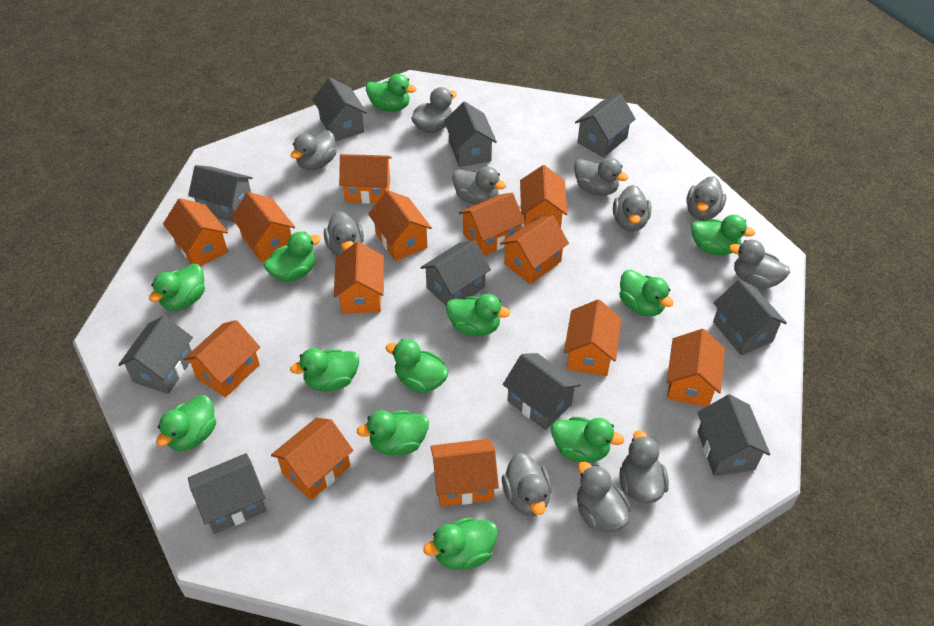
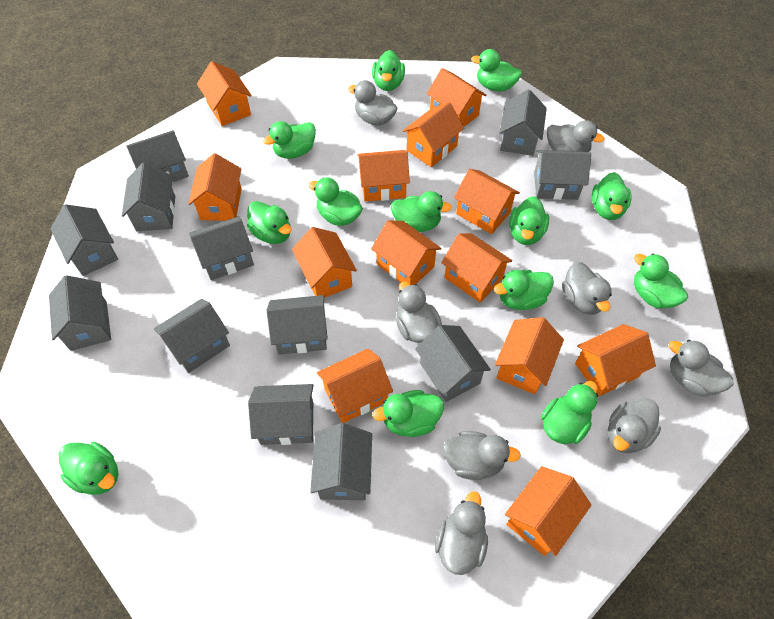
green duck: [149,264,205,311] [156,395,216,451] [264,232,321,282] [290,348,359,391] [357,410,429,455] [366,74,416,112] [385,339,449,393] [423,517,498,570] [446,294,510,336] [551,417,624,462] [619,270,673,316] [691,215,755,255] = 12 -> [59,441,119,495] [247,201,292,244] [263,121,316,159] [309,177,363,226] [372,50,405,91] [372,390,444,437] [391,191,452,232] [471,49,522,92] [494,270,554,310] [509,196,549,245] [541,381,598,444] [592,172,632,220] [634,254,688,308] = 13
grey duck: [291,130,337,170] [324,211,364,256] [411,87,457,133] [452,167,506,205] [502,453,552,516] [574,158,628,196] [577,462,631,532] [613,185,651,232] [619,430,669,503] [687,176,726,221] [729,240,790,289] = 11 -> [348,80,398,125] [396,281,442,343] [435,492,488,575] [443,431,521,480] [547,120,604,152] [562,262,612,315] [608,398,661,453] [669,340,733,397] = 8
grey house: [118,316,193,394] [188,165,253,223] [188,453,266,534] [312,78,367,141] [420,240,491,305] [444,102,497,167] [503,353,580,430] [575,94,636,158] [697,394,770,476] [713,279,787,355] = 10 -> [49,275,111,351] [50,204,118,276] [122,163,175,231] [126,130,189,183] [154,299,230,373] [189,217,254,280] [248,384,314,445] [267,295,328,355] [310,423,372,500] [415,325,491,402] [499,89,547,156] [534,150,591,200] = 12

